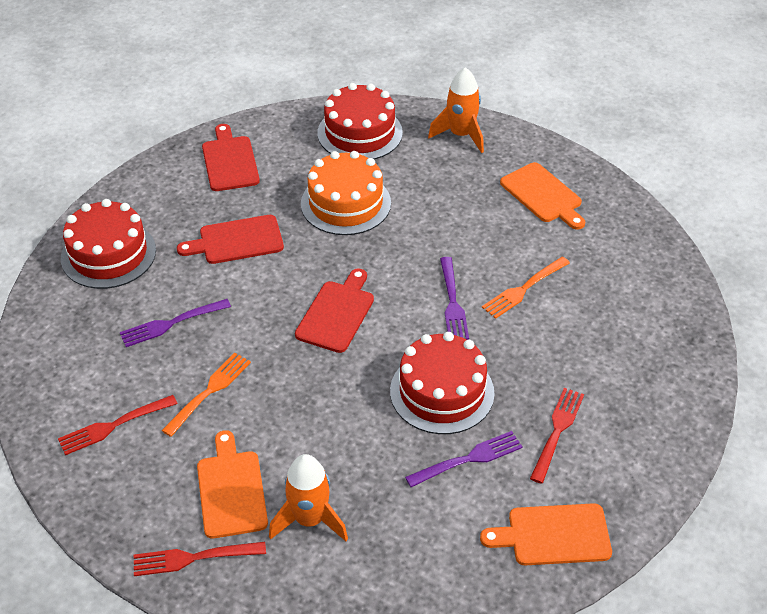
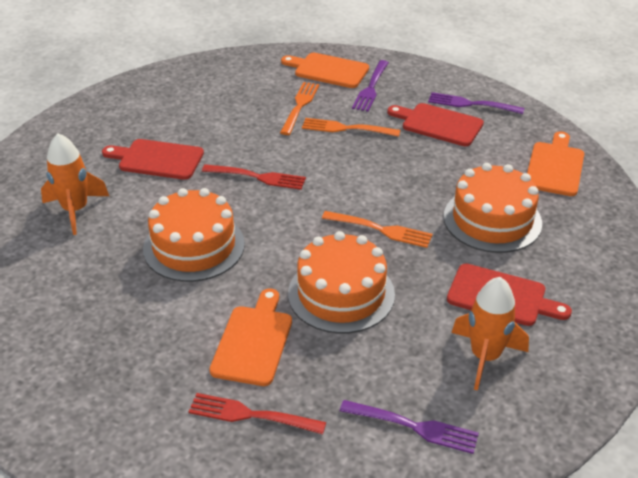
orange cake: [301,151,391,235] = 1 -> [143,188,245,282] [288,231,395,334] [444,163,542,253] = 3
orange fork: [161,353,251,437] [482,257,570,319] = 2 -> [280,82,319,135] [302,118,400,137] [322,211,433,248] = 3
red cake: [61,199,156,289] [317,83,403,160] [390,332,495,434] = 3 -> none = 0
red fork: [58,395,178,455] [134,542,266,576] [530,388,584,484] = 3 -> [188,393,326,434] [202,164,306,190] = 2

